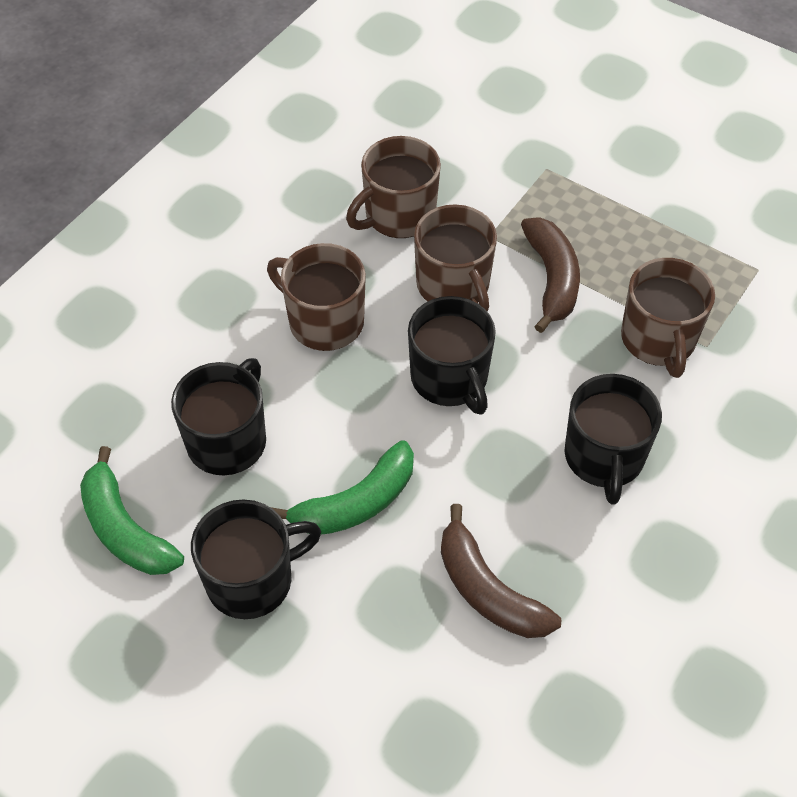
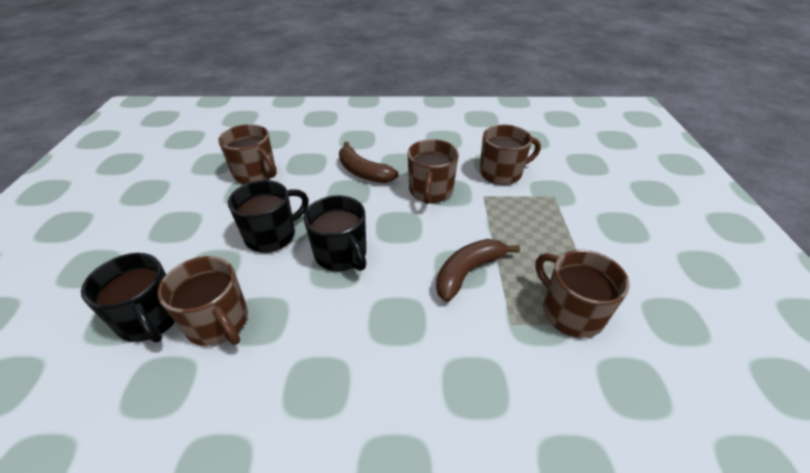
black mug: [171,358,266,475] [191,499,321,619] [408,296,496,415] [565,374,662,505] = 4 -> [81,253,175,342] [228,180,309,253] [304,195,366,271] = 3
brown mug: [267,243,366,351] [346,136,441,238] [414,205,497,312] [621,258,715,378] = 4 -> [158,256,248,346] [218,124,277,184] [408,139,459,204] [480,125,541,185] [535,250,630,338] = 5
green banana: [80,446,184,575] [270,440,414,535] = 2 -> none = 0

